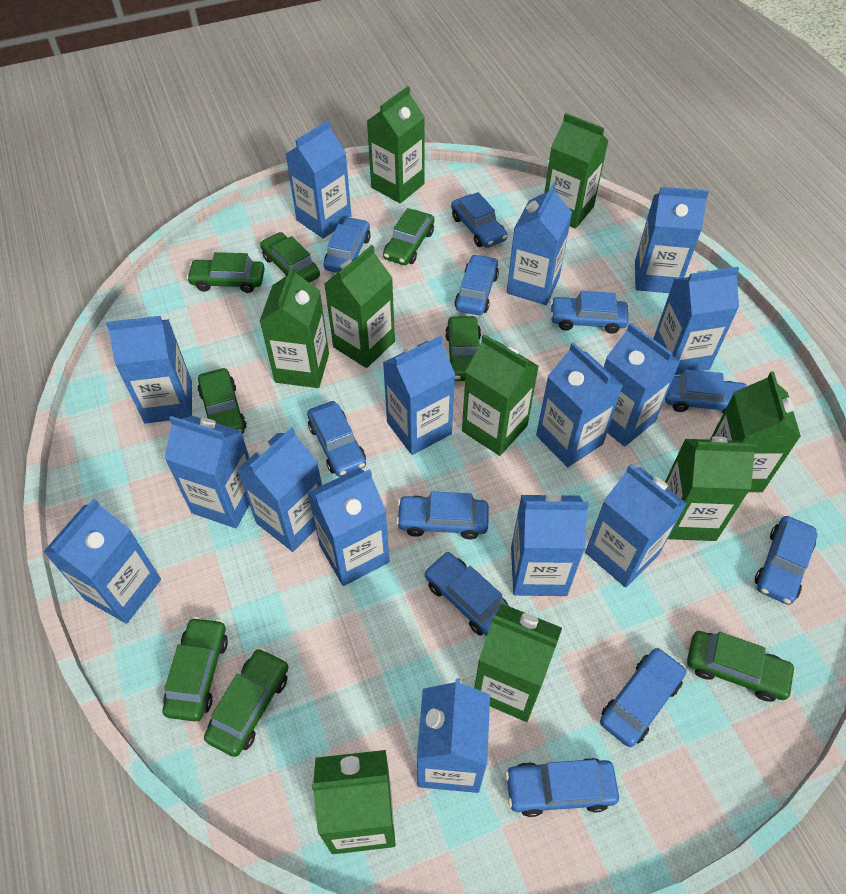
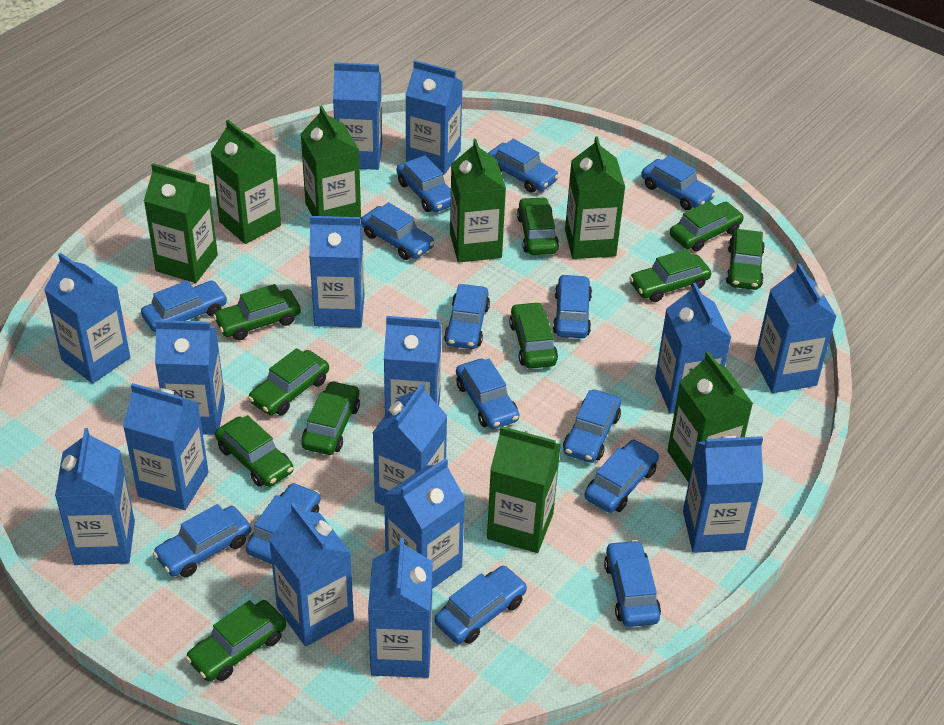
blue car: [307,401,366,477] [324,217,371,273] [396,491,489,539] [424,552,510,636] [451,192,507,248] [454,254,499,315] [505,758,619,817] [550,291,629,334] [600,648,686,747] [665,369,747,413] [755,516,818,605] = 11 -> [141,281,227,332] [153,504,251,577] [246,482,320,564] [361,202,435,260] [397,155,451,212] [435,566,527,644] [444,284,490,349] [456,359,519,429] [488,139,559,193] [553,274,592,338] [563,390,621,463] [585,439,659,513] [604,540,661,627] [641,155,715,210] = 14
green car: [163,617,228,721] [187,252,265,293] [197,368,247,434] [204,648,288,757] [260,232,320,283] [383,208,434,265] [445,316,481,381] [687,631,796,702] = 8 -> [186,600,286,681] [213,284,301,340] [215,415,294,487] [248,348,329,415] [301,381,360,455] [509,302,558,369] [517,197,559,255] [629,249,711,302] [670,201,744,251] [726,229,765,290] = 10
green carton: [260,266,329,388] [312,750,396,854] [324,245,395,368] [367,86,425,203] [462,334,539,456] [474,604,562,722] [544,113,609,229] [665,436,758,541] [710,372,801,492] = 9 -> [144,163,218,283] [211,120,281,244] [300,106,361,219] [450,139,506,263] [487,426,561,553] [565,137,625,259] [667,351,753,483] = 7

